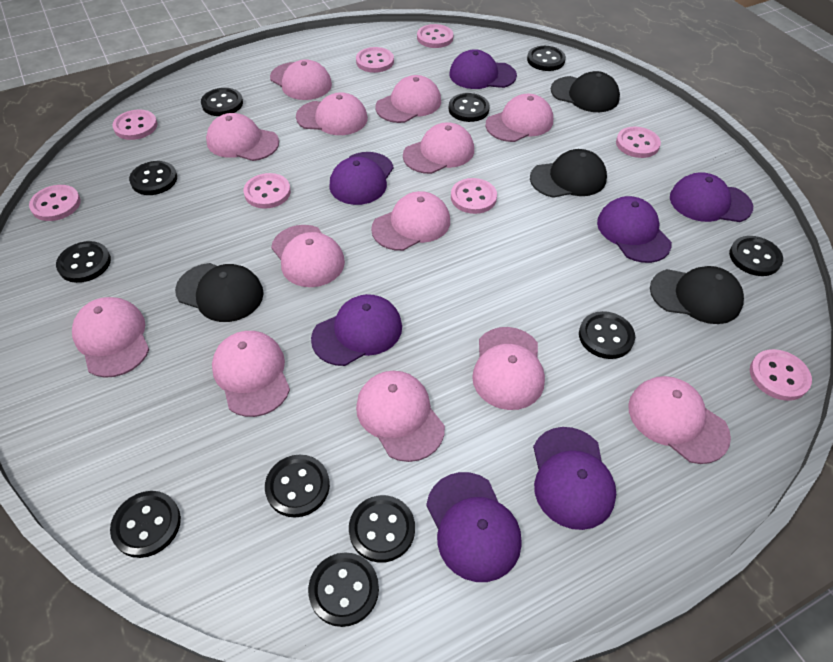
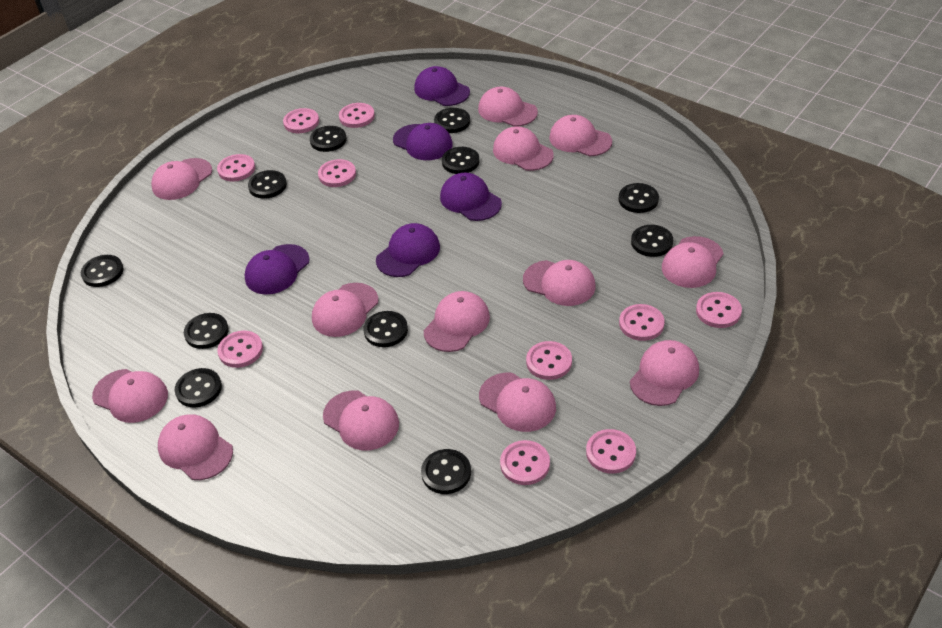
black cap: [175,263,264,322] [530,149,607,198] [551,71,620,112] [650,266,744,324] = 4 -> none = 0
pink button: [29,185,81,221] [112,110,157,140] [243,173,291,209] [356,47,394,73] [417,24,454,48] [451,178,497,214] [616,127,661,158] [750,349,812,401] = 8 -> [217,154,255,182] [217,330,263,368] [283,108,319,133] [318,159,356,187] [339,103,375,128] [500,440,550,485] [526,341,572,380] [586,429,636,474] [619,304,665,341] [696,292,742,328] = 10
purple cap: [311,294,402,366] [329,152,394,205] [426,472,522,582] [449,49,517,89] [533,427,616,530] [597,196,672,263] [670,172,753,222] = 7 -> [245,244,310,295] [376,223,440,277] [393,123,453,160] [414,66,470,106] [440,173,502,221] = 5

